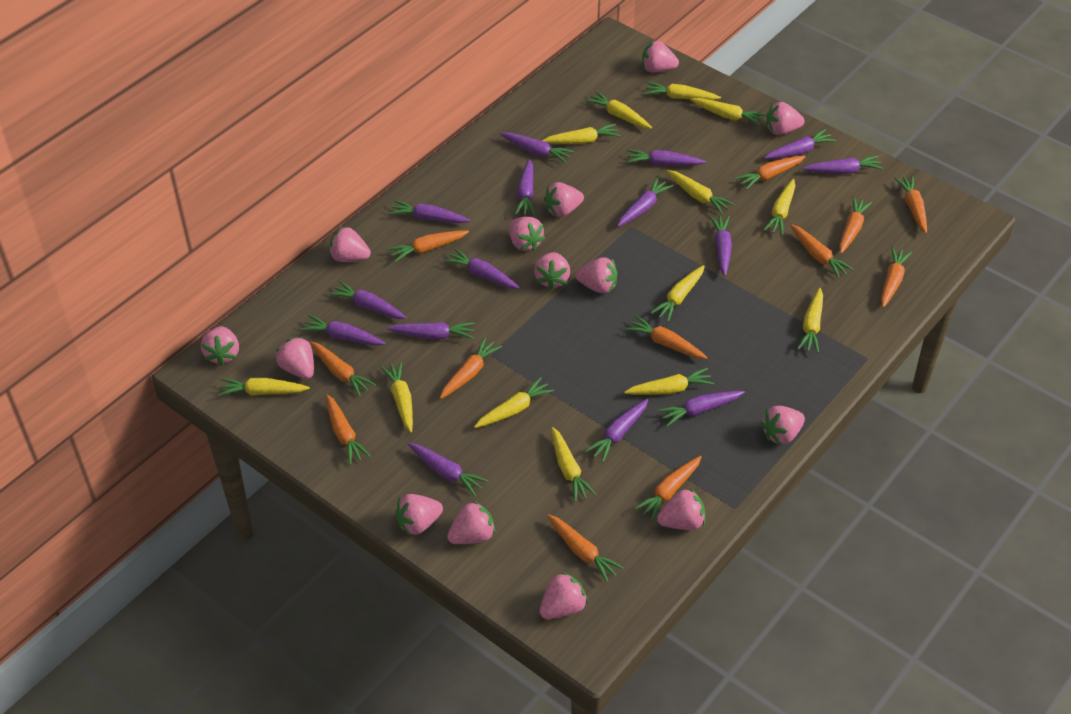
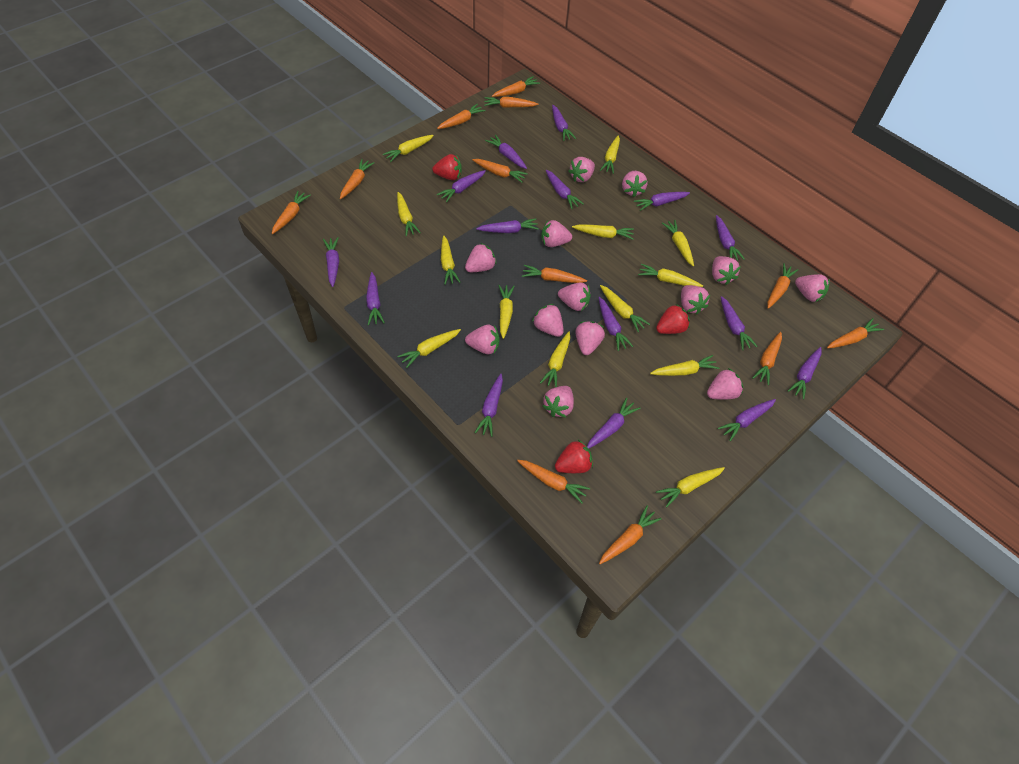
pink strawberry: [201,326,239,366] [276,336,314,379] [329,226,371,262] [395,494,443,535] [447,501,495,544] [509,217,545,251] [534,252,570,290] [540,572,588,619] [544,182,584,217] [575,257,618,293] [642,41,679,72] [657,488,705,530] [760,406,805,445] [766,102,805,135] = 14 -> [465,243,497,272] [465,325,499,354] [532,304,564,337] [541,220,572,247] [542,386,574,418] [558,283,591,311] [568,157,595,182] [575,321,605,355] [622,171,648,197] [681,285,710,315] [707,368,743,400] [712,256,741,285] [795,274,830,302] = 13
red strawberry: none = 0 -> [432,154,462,180] [555,440,593,473] [656,304,690,334] = 3

